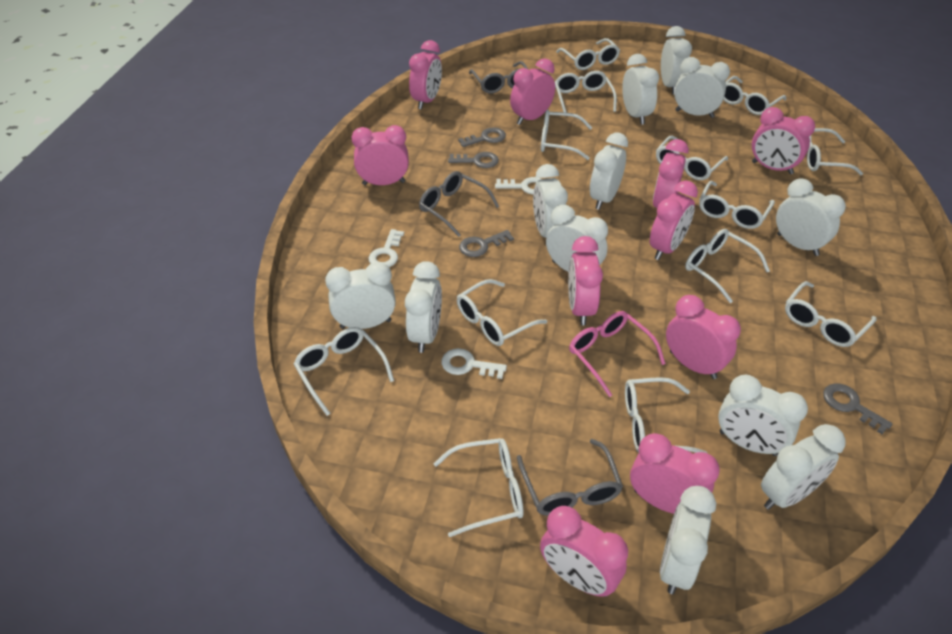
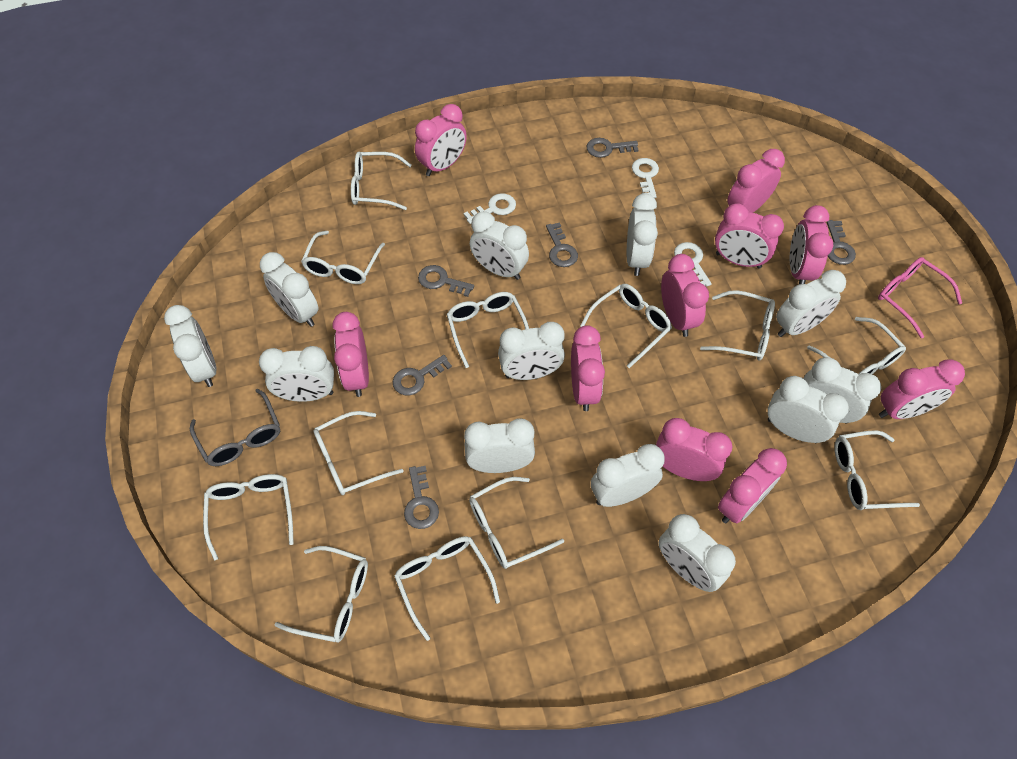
grey glasses: [419,171,499,237] [469,61,528,94] [517,439,623,516] = 3 -> [190,389,280,466] = 1
grey key: [448,152,499,168] [458,127,506,147] [459,230,514,257] [823,383,892,434] = 4 -> [393,355,452,395] [404,465,439,529] [418,265,474,297] [546,222,578,267] [587,138,638,158] [827,220,856,265] = 6
white glasses: [294,327,394,416] [433,438,524,537] [457,279,547,346] [541,110,592,160] [555,71,617,113] [556,38,620,70] [625,377,707,453] [656,136,728,180] [685,229,770,303] [699,181,775,229] [723,76,786,115] [785,281,877,347] [807,128,863,175] = 13 -> [203,474,294,560] [275,546,368,642] [301,231,385,284] [313,411,404,495] [351,152,412,210] [394,536,500,641] [447,292,529,368] [469,477,564,569] [580,284,672,368] [700,290,775,360] [807,317,906,374] [835,430,920,510] = 12

